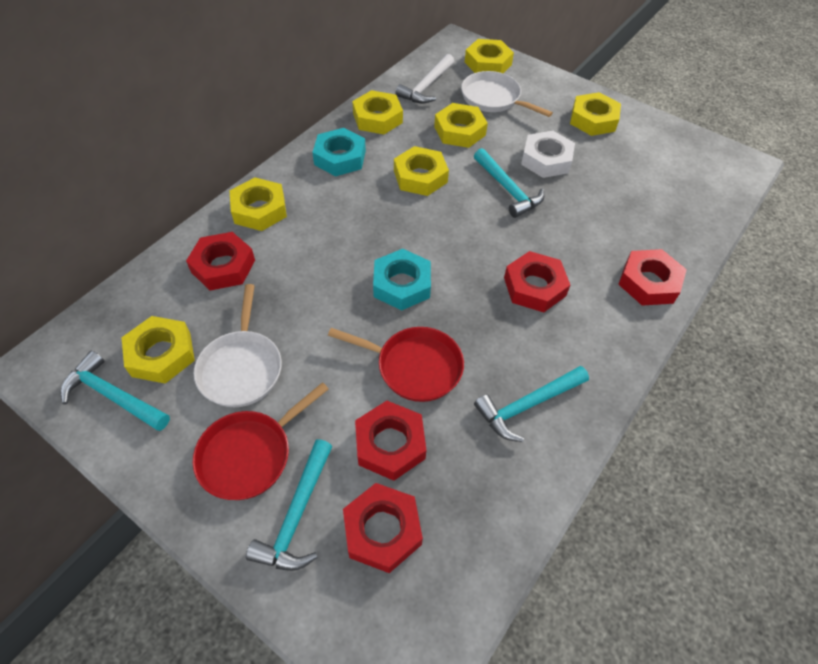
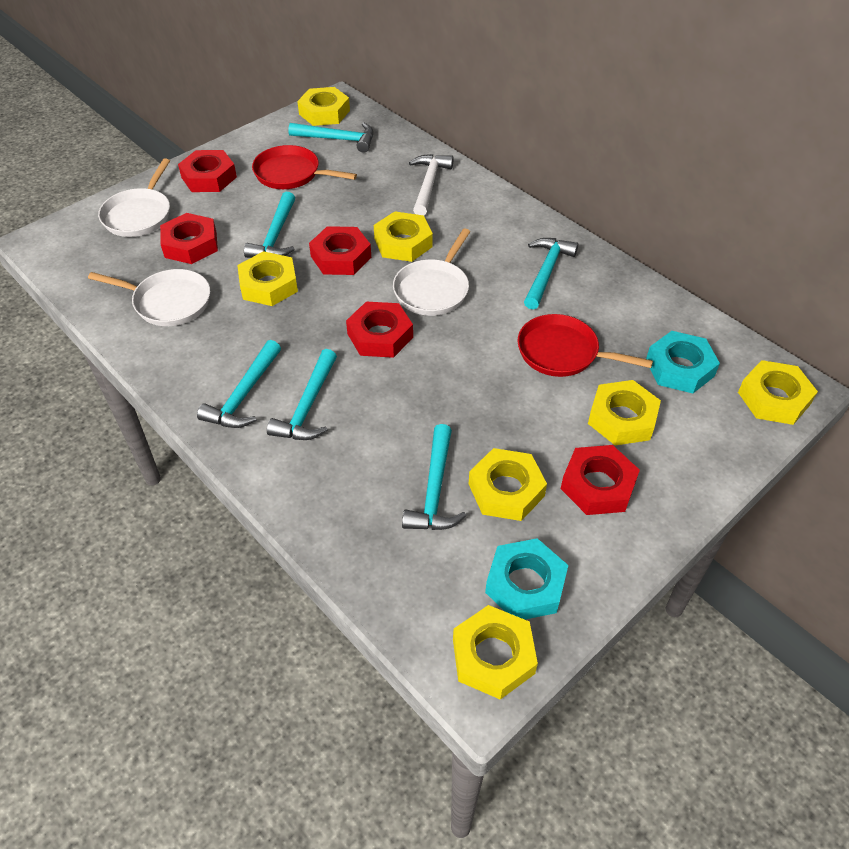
turquoise hammer: [60,351,170,431] [246,439,333,571] [474,148,544,218] [474,366,589,442] = 4 -> [197,340,281,428] [244,192,295,258] [267,349,337,440] [288,122,373,153] [402,424,466,530] [524,238,578,310] = 6
white nut: [521,131,575,178] = 1 -> none = 0
white pan: [194,284,282,407] [461,71,553,117] = 2 -> [88,269,210,326] [98,158,170,237] [393,229,470,316] = 3

